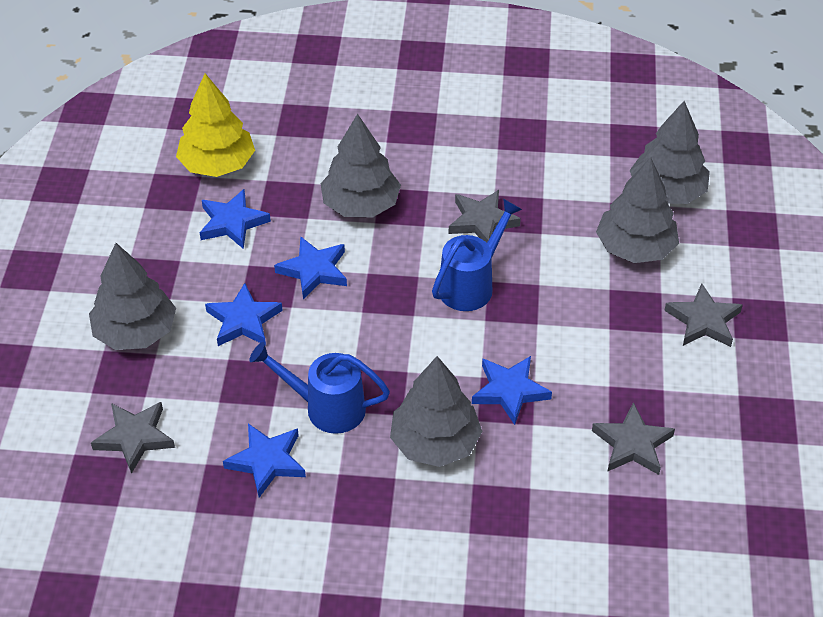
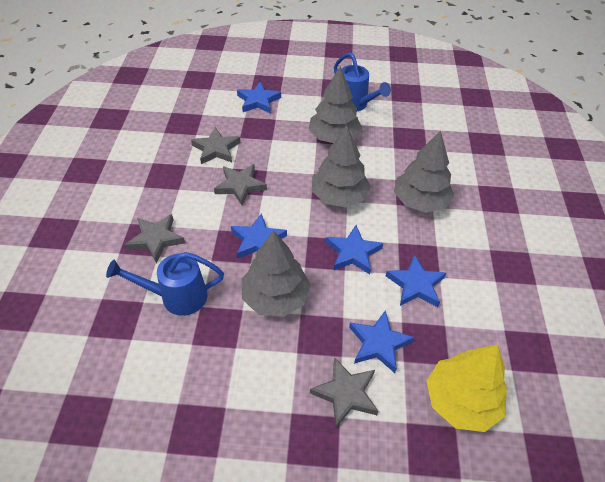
grey tree: [89,243,176,350] [320,114,401,217] [390,356,483,467] [596,157,679,263] [630,101,710,204] = 5 -> [242,230,311,317] [309,66,362,143] [312,126,371,207] [394,131,454,213] = 4

